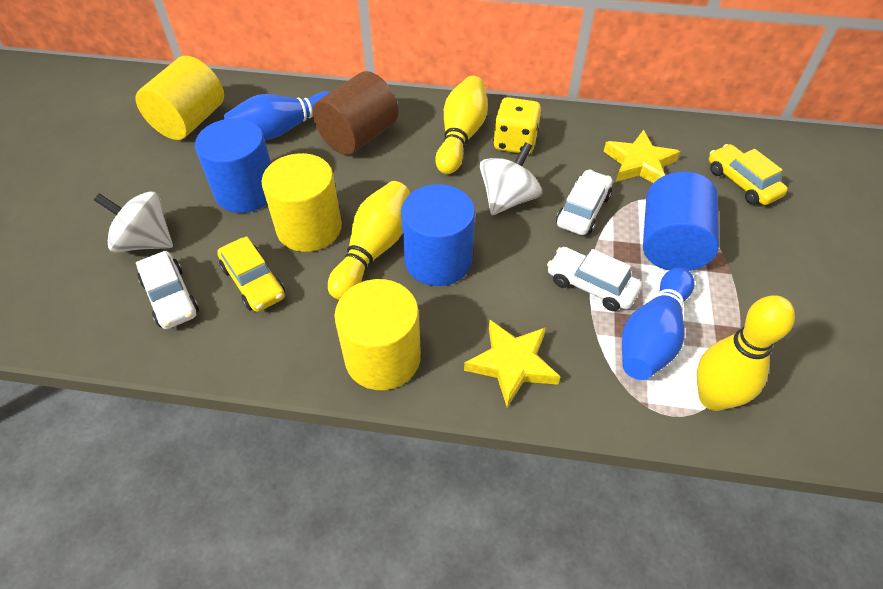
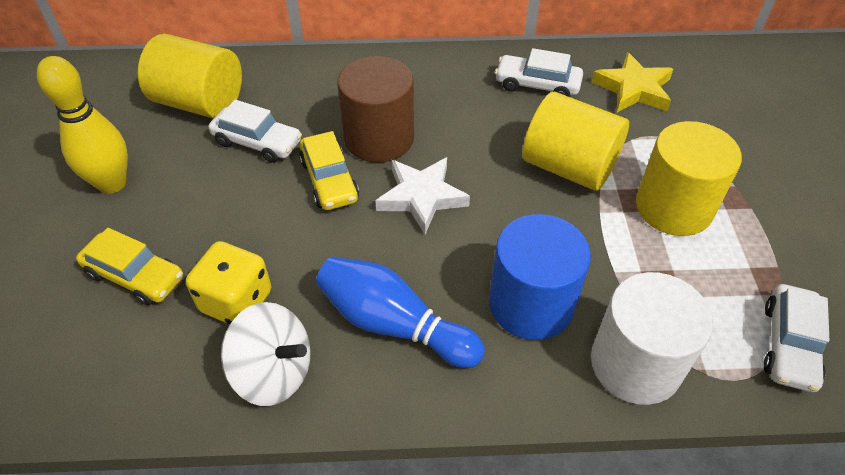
blue bowling pin: [224,91,330,140] [622,267,695,380] = 2 -> [316,257,485,368] = 1
blue cylinder: [195,118,271,213] [401,184,475,286] [643,172,719,271] = 3 -> [489,214,591,340] = 1
white cylinder: none = 0 -> [591,272,713,405] = 1
white spinning top: [94,191,173,253] [480,142,542,215] = 2 -> [221,302,311,406] = 1
white star: none = 0 -> [375,157,470,234] = 1
yellow bowling pin: [328,181,410,300] [435,76,488,174] [697,295,795,411] = 3 -> [37,56,128,194] = 1
yellow star: [464,320,561,407] [604,130,680,183] = 2 -> [592,52,673,112] = 1

